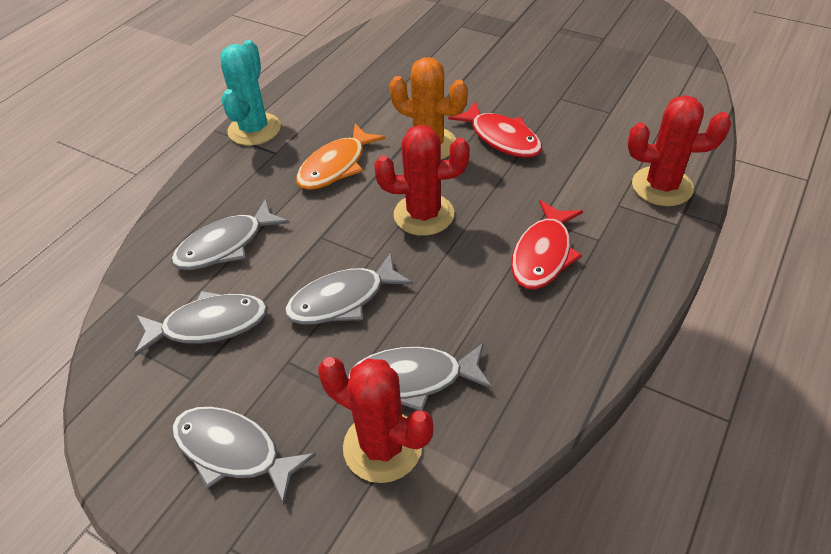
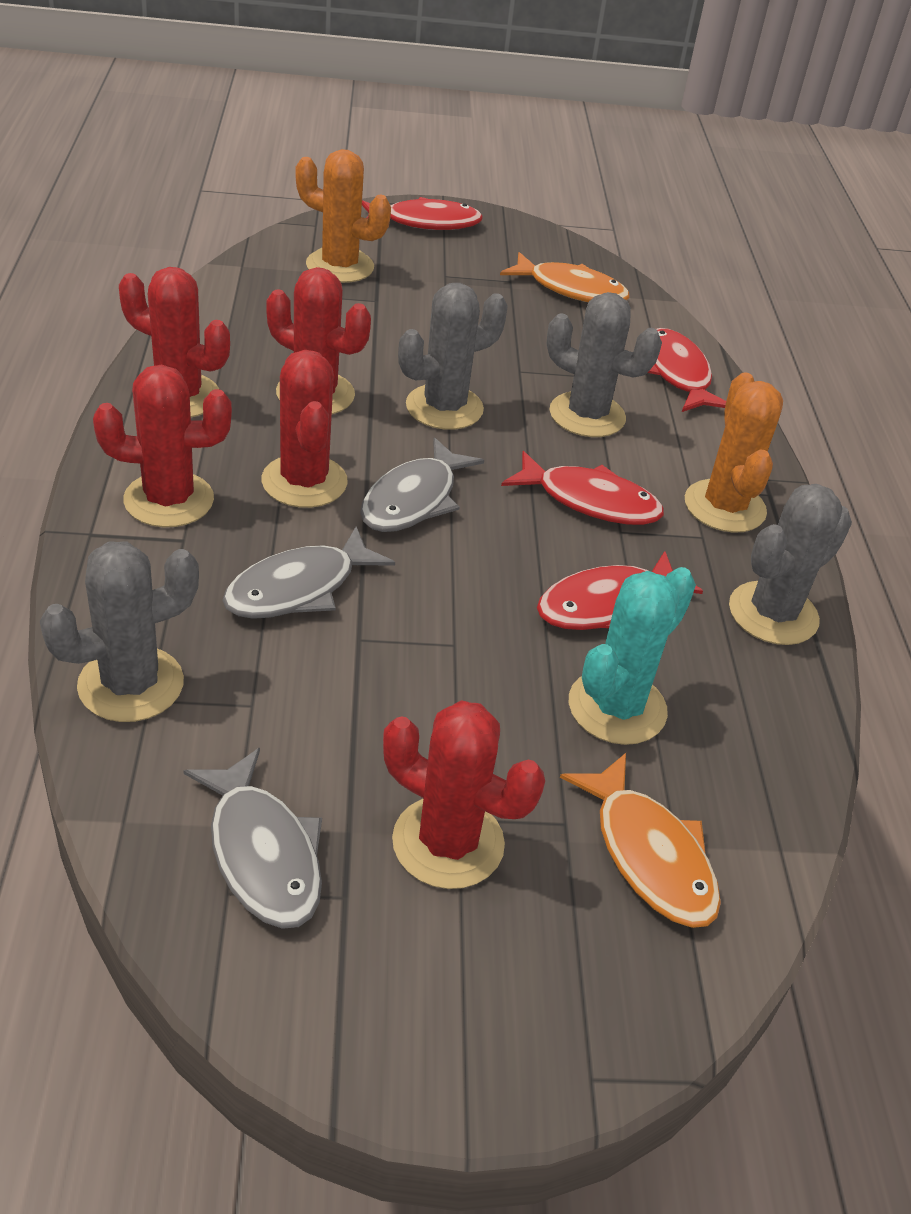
grey cactus: none = 0 -> [40,541,199,722] [398,283,508,430] [547,292,662,437] [729,484,852,645] = 4
grey fish: [134,291,268,357] [171,199,290,270] [172,407,316,505] [284,252,413,325] [347,343,493,411] = 5 -> [183,748,322,929] [222,526,395,619] [360,437,484,532] = 3
orange cactus: [389,57,468,160] = 1 -> [296,149,391,283] [685,373,783,533] = 2
orange fish: [296,124,386,190] = 1 -> [500,252,630,302] [560,753,721,928] = 2
red cactus: [318,357,433,483] [375,125,470,236] [628,95,731,206] = 3 -> [93,365,232,527] [119,267,230,417] [262,350,348,508] [267,267,371,414] [383,700,545,889] = 5
red fish: [448,101,542,158] [511,200,583,289] = 2 -> [362,197,483,230] [501,451,664,525] [537,551,703,630] [648,328,726,412] = 4

